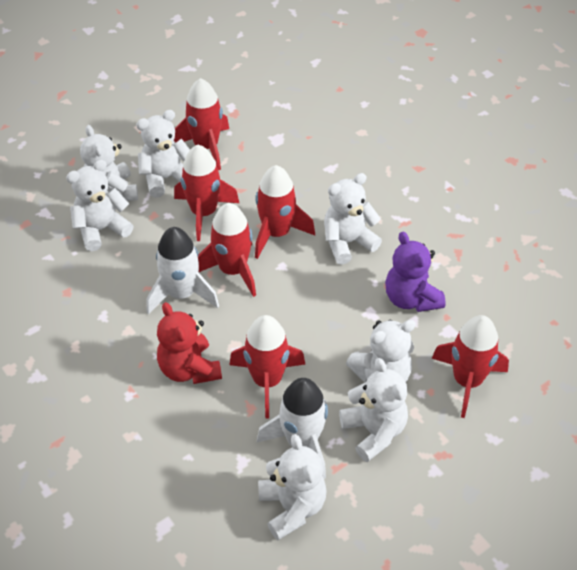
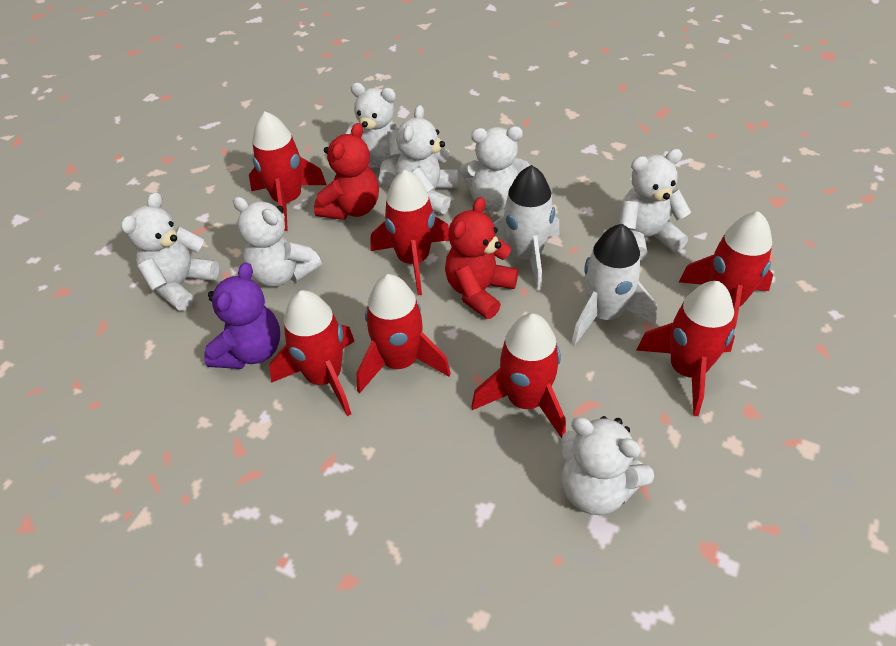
red rocket: [173,78,229,170] [174,144,239,241] [198,203,256,297] [229,315,305,419] [255,165,315,259] [432,315,509,418] = 6 -> [249,111,327,231] [269,290,354,416] [356,274,451,393] [370,170,449,295] [471,313,566,438] [636,281,735,416] [679,211,773,330] = 7
red teddy bear: [157,302,222,384] = 1 -> [314,123,379,220] [445,197,518,319] = 2

